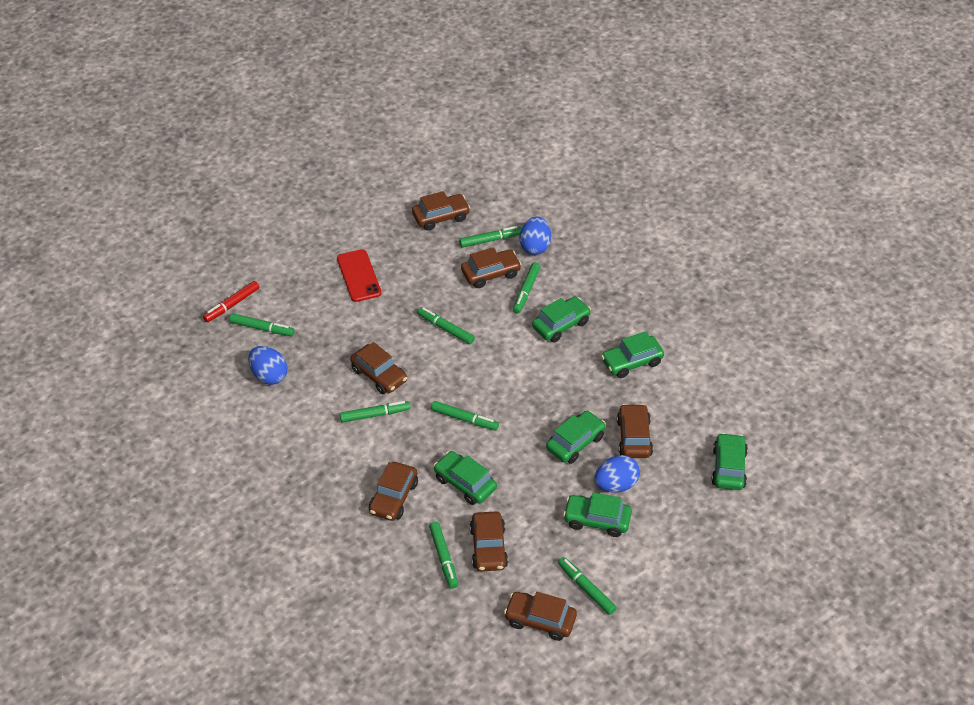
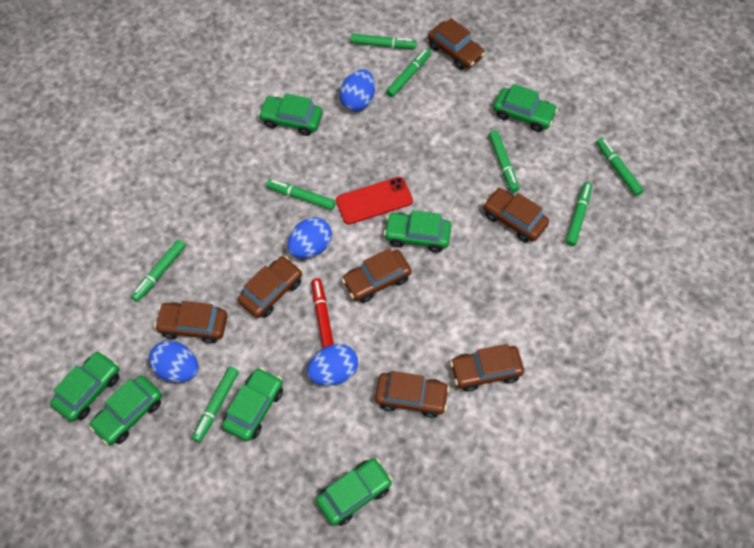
blue egg: [248,346,288,385] [519,216,551,255] [595,455,640,493] = 3 -> [149,340,199,382] [287,217,332,258] [307,344,358,386] [340,69,375,112] = 4
green car: [434,451,497,505] [532,296,591,342] [546,411,606,464] [563,492,632,537] [601,331,664,378] [711,433,748,490] = 6 -> [50,351,120,422] [89,376,162,445] [222,367,283,441] [258,93,323,136] [316,458,393,526] [384,210,451,253] [493,84,558,132] = 7

